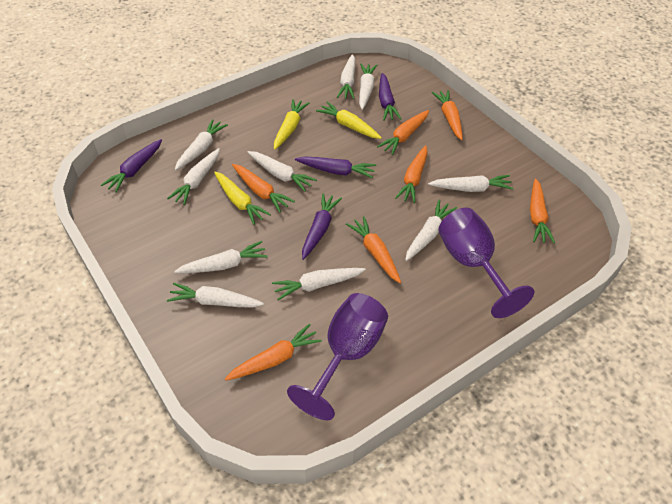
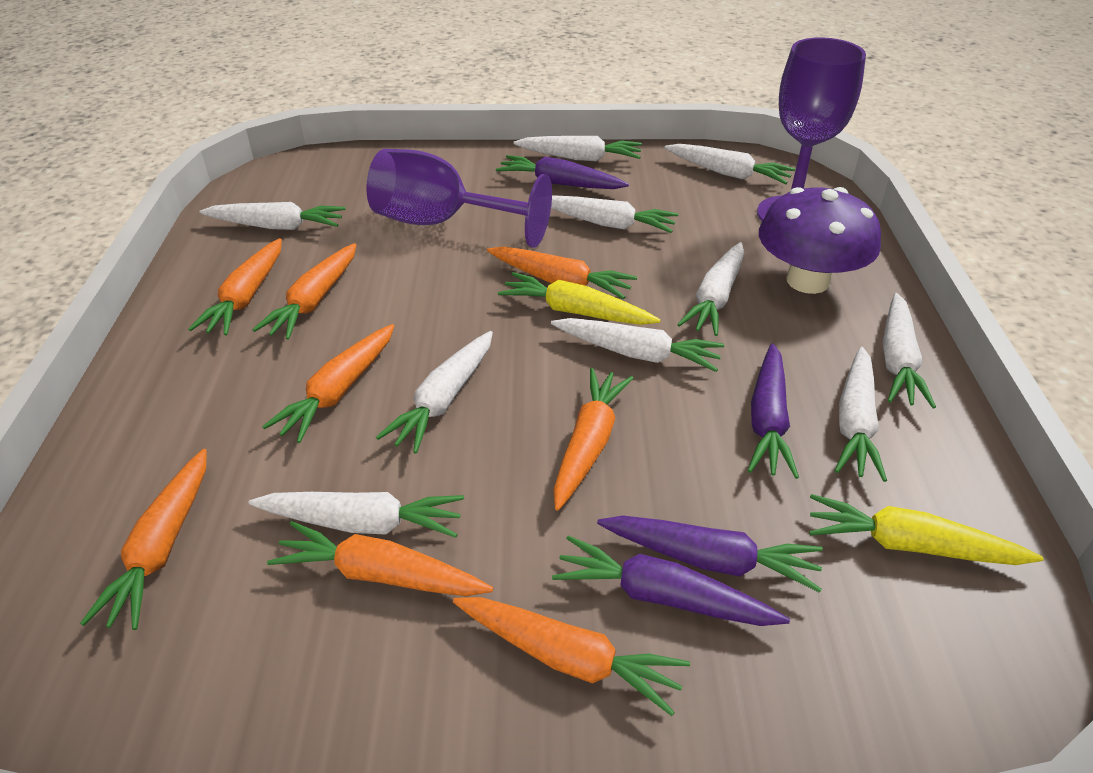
orange carrot: [225,323,322,381] [232,164,295,212] [346,216,401,283] [377,110,429,155] [395,145,428,203] [432,90,463,140] [530,179,555,244] = 7 -> [80,449,207,630] [188,238,282,336] [253,243,356,340] [262,324,394,443] [267,521,493,596] [453,597,690,716] [487,246,637,299] [553,368,633,511] = 8
purple mushroom: none = 0 -> [759,187,881,294] = 1
yellow carrot: [214,172,271,225] [274,99,310,150] [316,102,382,139] = 3 -> [498,272,661,325] [809,494,1044,565] = 2

